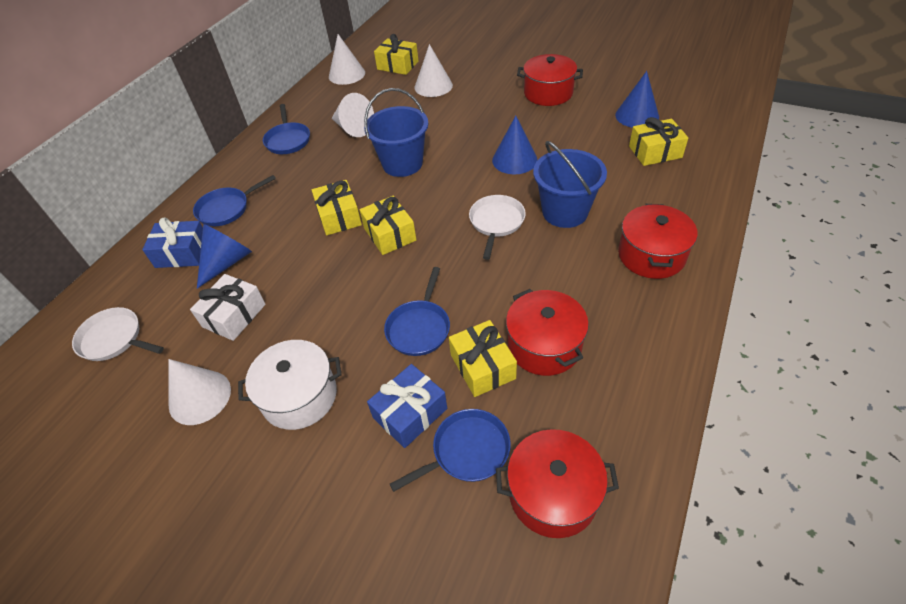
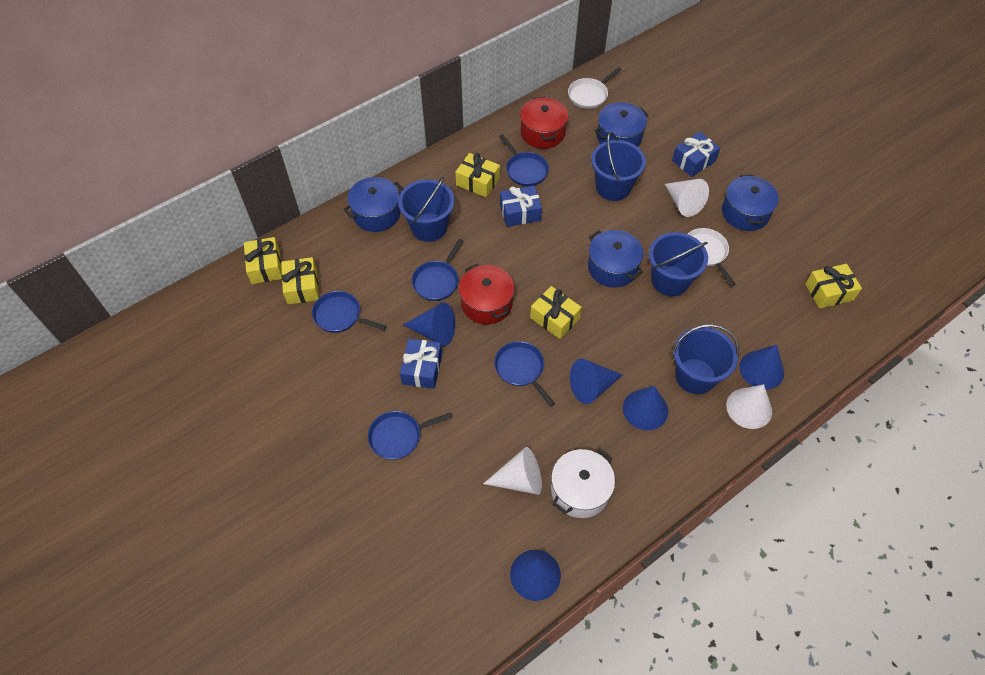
blue bucket: [364,88,429,177] [533,141,607,228] = 2 -> [398,177,455,242] [591,132,646,201] [649,232,708,296] [672,324,739,394] = 4
blue cone: [197,224,252,289] [492,116,537,174] [615,71,659,128] = 3 -> [403,303,455,346] [510,550,561,601] [570,359,623,404] [623,386,668,431] [739,345,784,390] = 5
blue gift: [142,217,203,268] [367,364,447,448] = 2 -> [400,339,442,389] [500,186,542,227] [672,132,720,177] = 3
blue pan: [193,175,276,226] [263,104,310,154] [384,267,450,356] [390,409,511,492] = 4 -> [312,291,386,333] [368,411,452,460] [412,239,463,301] [494,341,555,407] [499,134,549,186] = 5
blue pot: none = 0 -> [343,177,403,232] [588,230,643,288] [595,102,649,147] [722,175,779,231] = 4
red pot: [496,429,619,538] [506,289,589,376] [517,54,583,106] [618,204,698,279] = 4 -> [459,264,514,324] [520,97,568,149] = 2
white cone: [169,359,231,425] [329,34,365,85] [332,93,374,137] [415,44,453,97] = 4 -> [483,447,542,495] [665,179,709,217] [726,384,772,429] = 3
white gift: [190,274,266,341] = 1 -> none = 0

